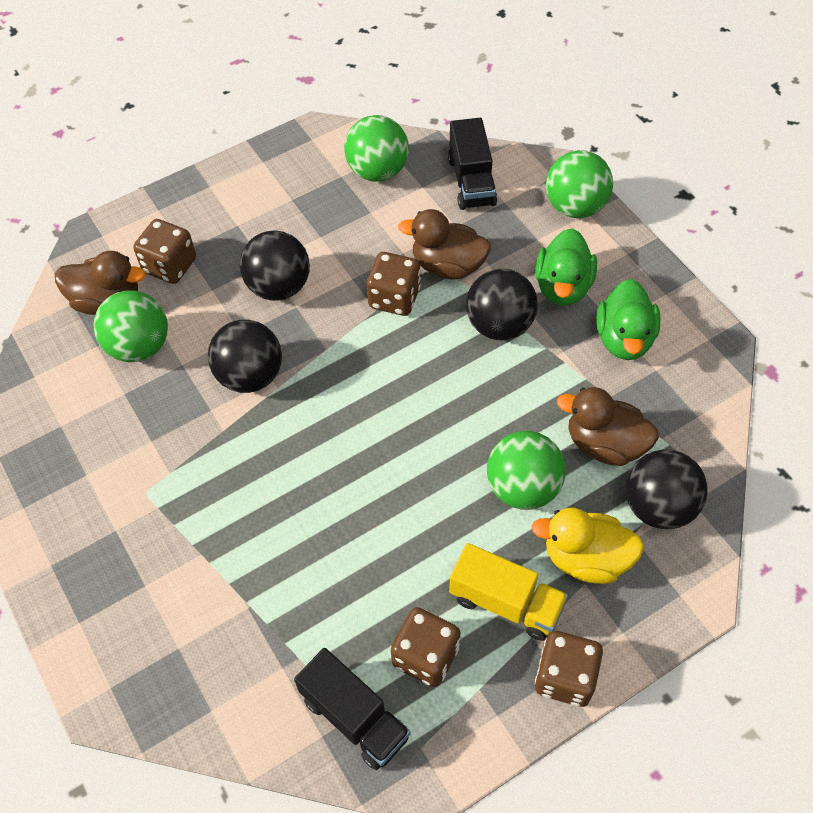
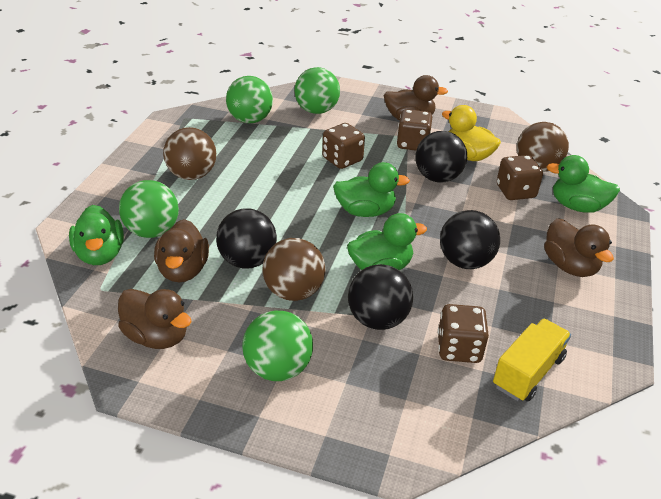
black truck: [294,648,411,770] [448,118,497,210] = 2 -> none = 0
brown ball: none = 0 -> [163,127,216,180] [263,238,325,301] [517,122,569,172] = 3
brown duck: [55,251,145,315] [398,209,491,279] [557,387,659,466] = 3 -> [118,289,192,349] [154,219,209,282] [384,75,448,120] [544,218,614,277] = 4
green duck: [535,228,597,306] [596,279,661,360] = 2 -> [69,205,124,265] [333,162,410,217] [347,213,427,270] [546,155,620,213] = 4

